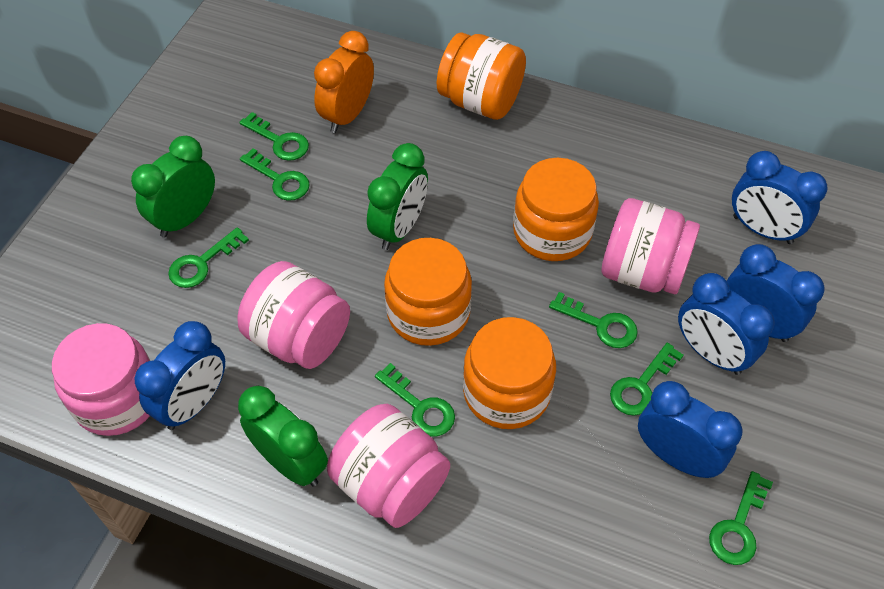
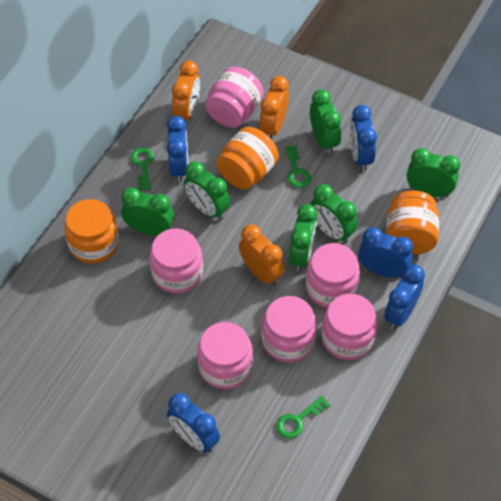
green clock: [131,136,215,238] [238,386,328,486] [367,143,428,250] = 3 -> [121,188,174,236] [184,161,230,220] [289,204,317,272] [310,89,341,154] [310,184,358,244] [407,148,460,197] = 6
green key: [168,227,249,288] [239,112,309,161] [240,148,310,201] [375,363,455,437] [549,292,638,348] [610,343,684,416] [709,471,773,565] = 7 -> [131,147,154,190] [276,396,330,439] [285,145,311,188] = 3
orange clock: [314,31,374,133] = 1 -> [172,61,200,120] [239,224,285,286] [259,76,289,139] = 3
orange jar: [384,238,472,346] [437,32,526,120] [463,317,556,429] [513,158,599,261] = 4 -> [64,199,119,263] [217,127,279,190] [386,190,439,255] = 3
pink jar: [52,323,151,436] [237,261,350,369] [327,404,450,528] [602,198,700,294] = 4 -> [149,228,203,293] [197,322,253,389] [205,67,264,128] [262,296,317,363] [306,243,360,308] [321,294,378,360] = 6

